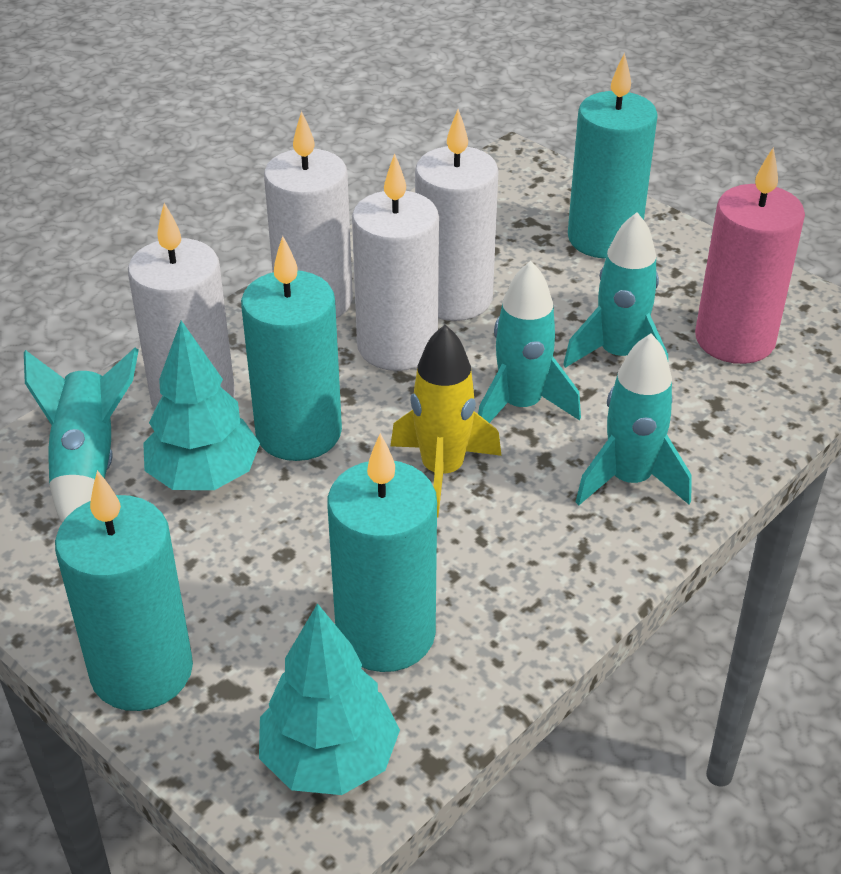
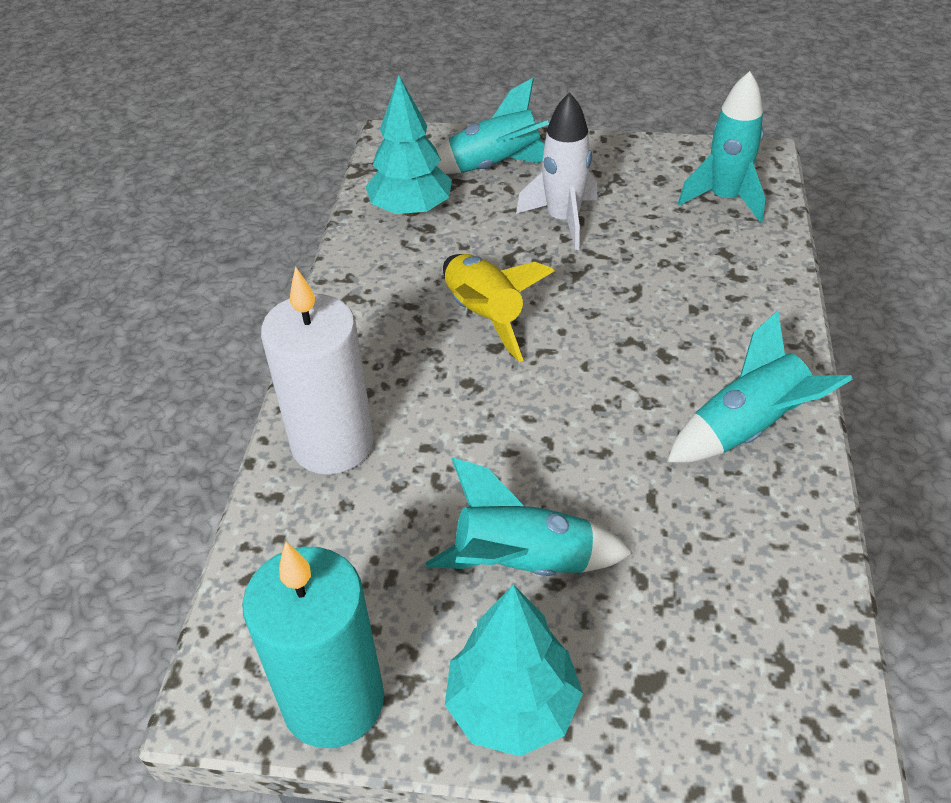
pink candle: [695,147,805,364] = 1 -> none = 0
turquoise candle: [55,470,193,711] [241,236,342,461] [327,433,437,672] [568,52,658,259] = 4 -> [242,542,384,748] = 1
white candle: [128,203,235,410] [264,111,353,318] [352,153,439,371] [415,109,499,321] = 4 -> [261,266,374,475] = 1
white rocket: none = 0 -> [516,92,598,250] = 1

